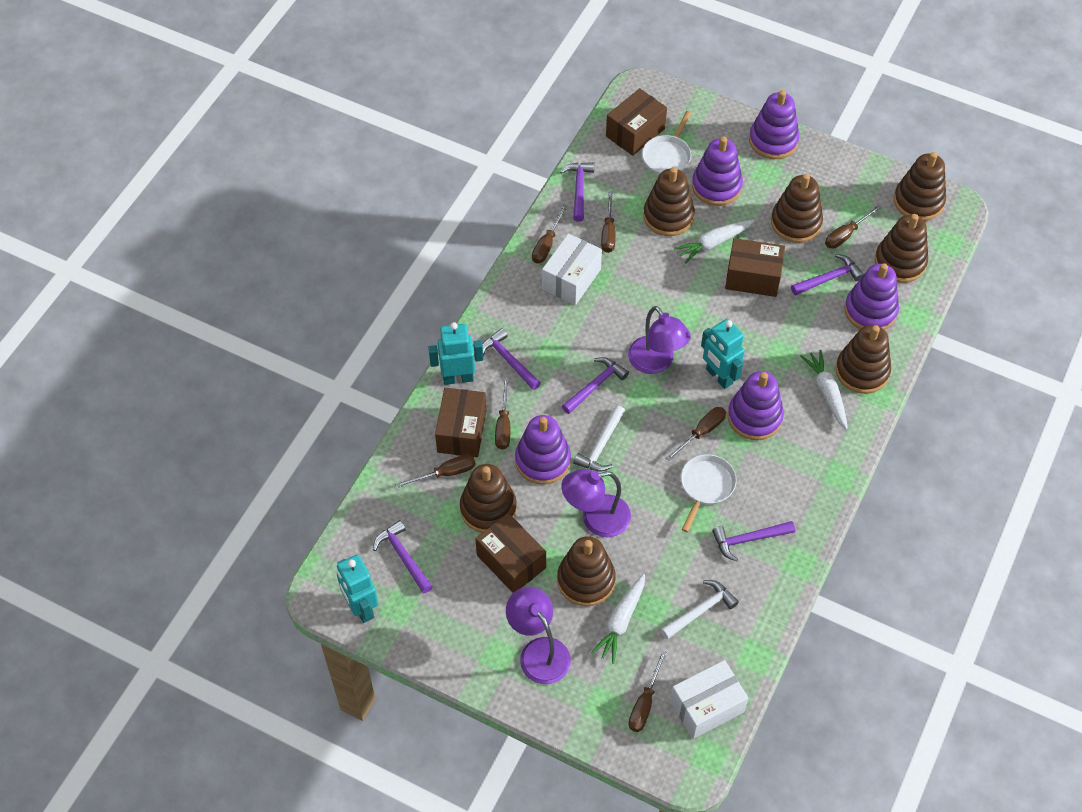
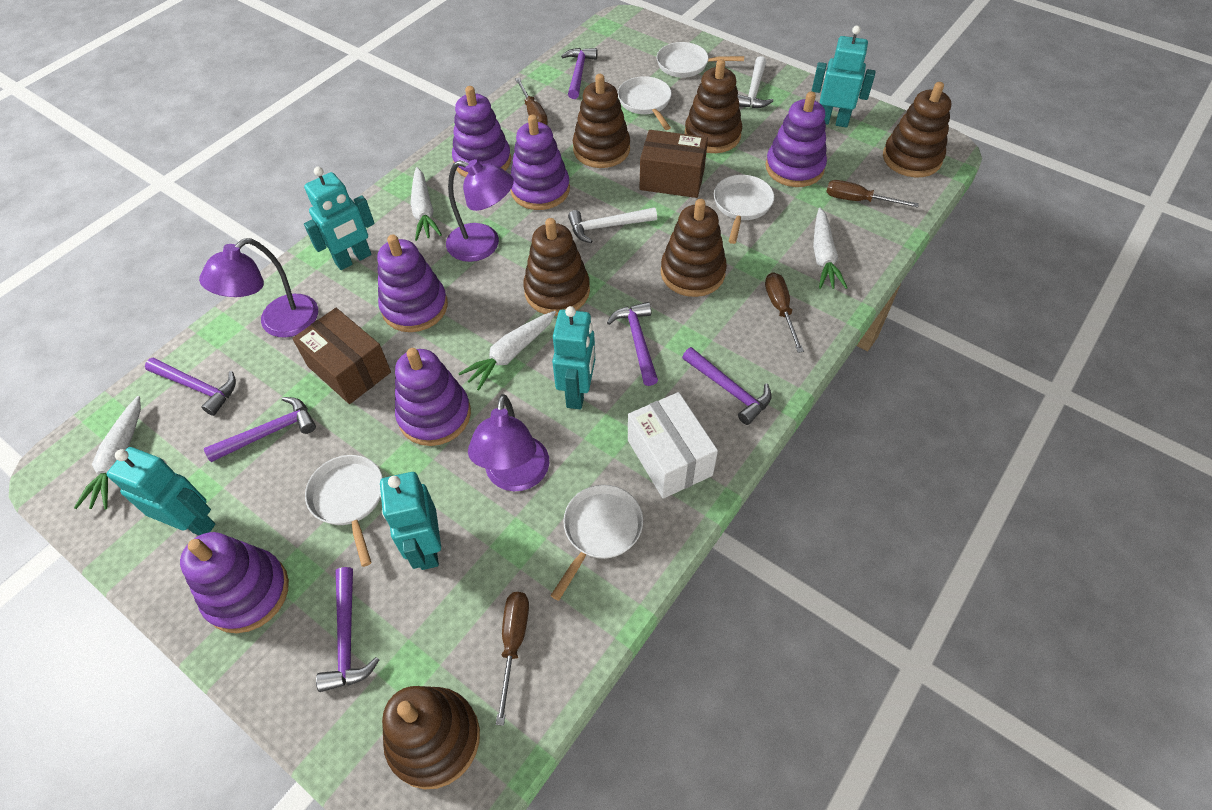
brown box: [435,388,486,457] [476,513,546,593] [606,88,667,156] [725,238,785,297] = 4 -> [292,308,391,404] [639,130,708,198] = 2
brown screwdriver: [395,454,476,488] [495,378,510,450] [532,205,568,263] [601,190,616,253] [628,651,667,732] [666,407,726,461] [825,204,882,249] = 7 -> [496,592,529,726] [515,78,548,125] [765,272,804,353] [826,180,919,208] = 4
brown stacking toy: [460,464,517,533] [557,536,616,607] [643,167,695,236] [771,174,823,243] [836,325,891,394] [875,214,928,283] [894,152,946,221] = 7 -> [382,686,480,789] [523,218,590,316] [573,74,630,168] [661,199,727,297] [685,59,742,153] [883,82,951,177] = 6
purple stacking toy: [515,415,571,485] [692,137,743,206] [728,371,784,440] [749,90,800,159] [845,263,899,330] = 5 -> [180,532,289,633] [377,234,448,332] [395,348,471,446] [452,86,511,178] [510,114,570,210] [765,91,827,187] = 6
turquoise robot: [337,555,378,623] [428,322,483,385] [701,319,745,389] = 3 -> [107,447,215,535] [304,167,374,270] [380,472,441,570] [552,306,595,409] [812,26,876,127] = 5
white box: [542,233,602,305] [670,660,749,739] = 2 -> [628,392,718,499] = 1
white carrot: [591,574,645,663] [674,220,754,263] [800,350,848,430] = 3 -> [74,396,141,509] [410,167,442,241] [458,311,556,390] [813,208,848,289] = 4
white pan: [642,111,691,175] [681,454,737,532] = 2 -> [305,455,383,567] [550,485,643,601] [618,76,672,130] [657,42,744,78] [714,175,774,244] = 5

